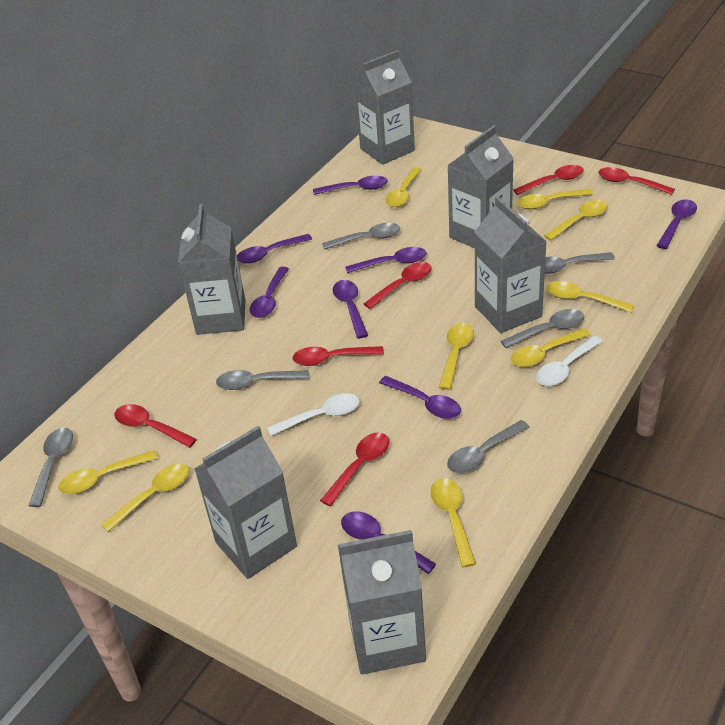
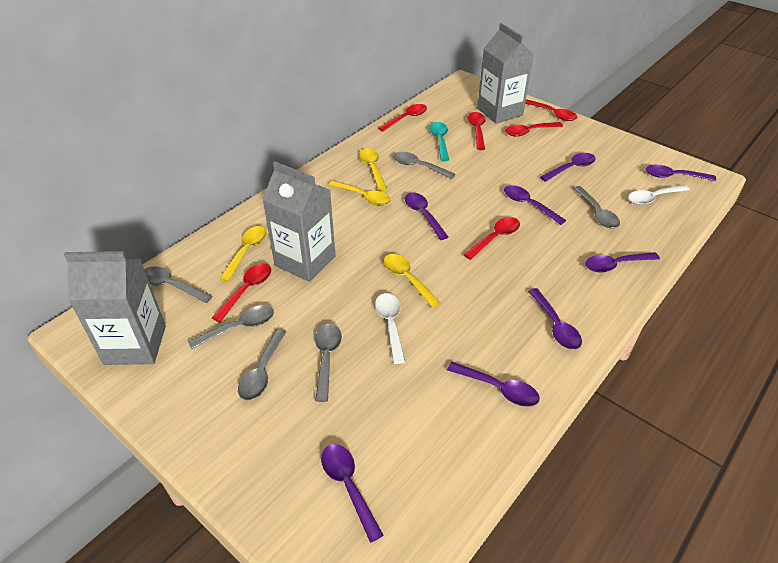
grey carton: [178,204,246,335] [194,426,297,579] [338,530,426,675] [354,50,415,165] [447,125,514,248] [474,197,547,333] = 6 -> [64,251,166,365] [262,162,336,282] [477,23,533,124] = 3
turquoise spoon: none = 0 -> [429,122,449,161] = 1
yellow spoon: [58,450,158,494] [101,463,189,532] [386,167,422,207] [430,478,476,567] [439,323,474,390] [511,328,591,367] [517,188,593,209] [544,200,608,241] [546,281,634,312] = 9 -> [219,226,267,282] [329,180,391,206] [359,148,387,191] [384,254,441,308] = 4

